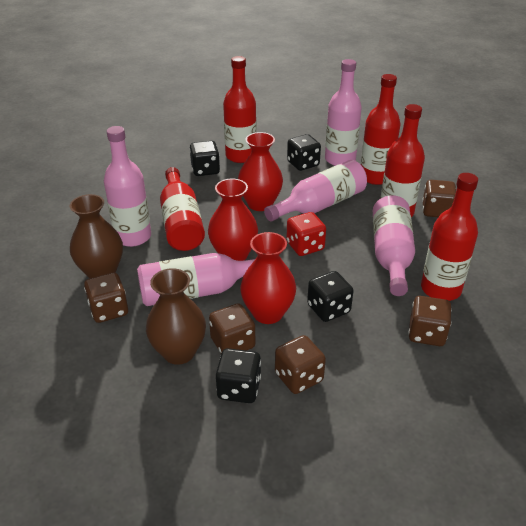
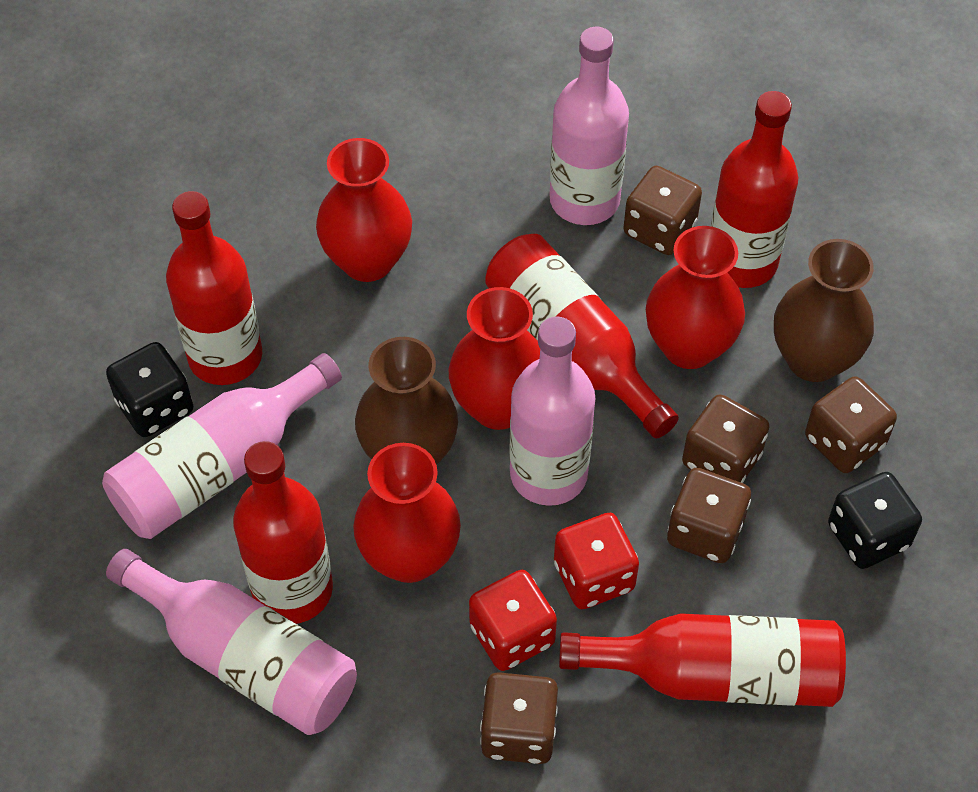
black dice: [190,141,220,176] [216,348,261,403] [287,134,321,171] [307,271,353,322] = 4 -> [106,342,193,437] [828,472,922,569] = 2
pink bottle: [104,126,151,247] [137,253,255,306] [264,160,367,221] [325,59,362,166] [373,195,415,296] = 5 -> [102,353,342,539] [106,549,357,735] [509,317,595,506] [549,27,629,225] = 4
red dice: [286,212,326,256] = 1 -> [469,570,557,671] [554,513,639,609] = 2
red vase: [208,179,258,261] [238,132,283,211] [240,232,296,324] = 3 -> [316,138,412,282] [353,443,461,583] [449,287,540,430] [646,226,745,369] = 4

